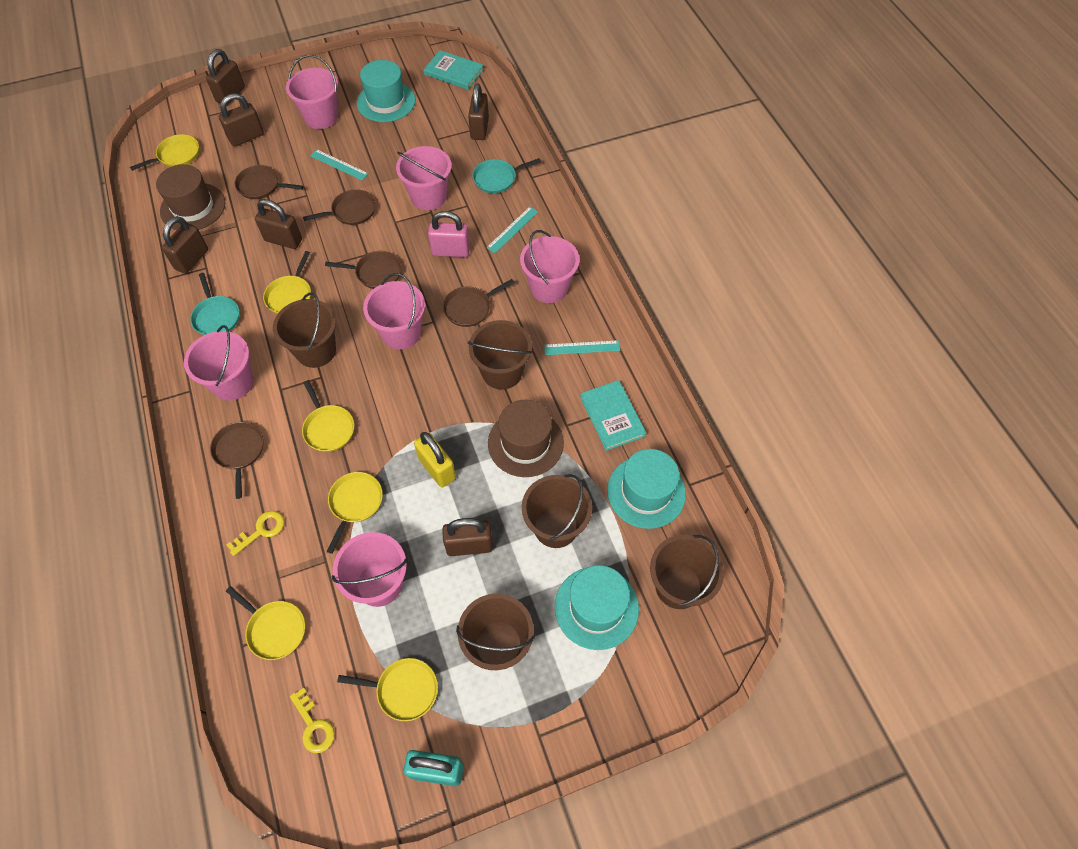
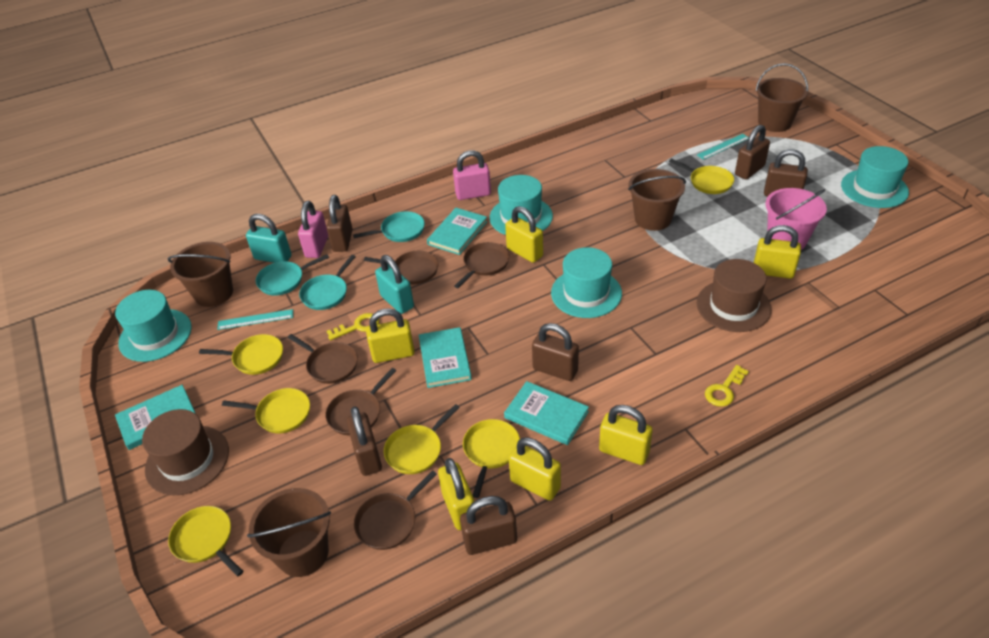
brown bucket: [273,292,336,368] [456,594,535,670] [468,320,533,390] [522,474,592,548] [650,535,724,609] = 5 -> [167,242,233,307] [247,488,331,577] [628,169,686,231] [756,63,808,132] = 4
pink bucket: [184,325,254,401] [286,55,338,129] [332,532,408,607] [363,273,425,349] [396,146,452,210] [520,230,580,303] = 6 -> [766,188,827,250] = 1
pink padlock: [428,211,470,257] = 1 -> [298,201,328,258] [453,150,491,200] = 2
turquoise book: [424,50,484,89] [580,380,646,451] = 2 -> [115,385,196,450] [419,327,472,388] [427,208,487,255] [504,381,589,445] = 4
turquoise hat: [357,60,416,122] [555,565,639,650] [607,449,686,529] = 3 -> [115,290,192,362] [490,175,553,235] [551,247,622,318] [841,146,909,208] = 4
turquoise padlock: [404,750,464,786] = 1 -> [246,214,292,263] [375,255,414,314] = 2
turquoise pan: [190,273,239,335] [472,158,541,193] = 2 -> [256,254,329,296] [299,255,356,310] [353,211,425,242] = 3
turquoise ruler: [310,149,369,180] [486,206,538,253] [544,340,620,355] = 3 -> [217,309,293,330] [697,134,749,160] = 2
yellow padlock: [414,432,456,488] = 1 -> [366,308,415,363] [438,458,474,530] [505,206,543,263] [509,437,561,501] [599,405,653,465] [754,225,801,279] = 6

